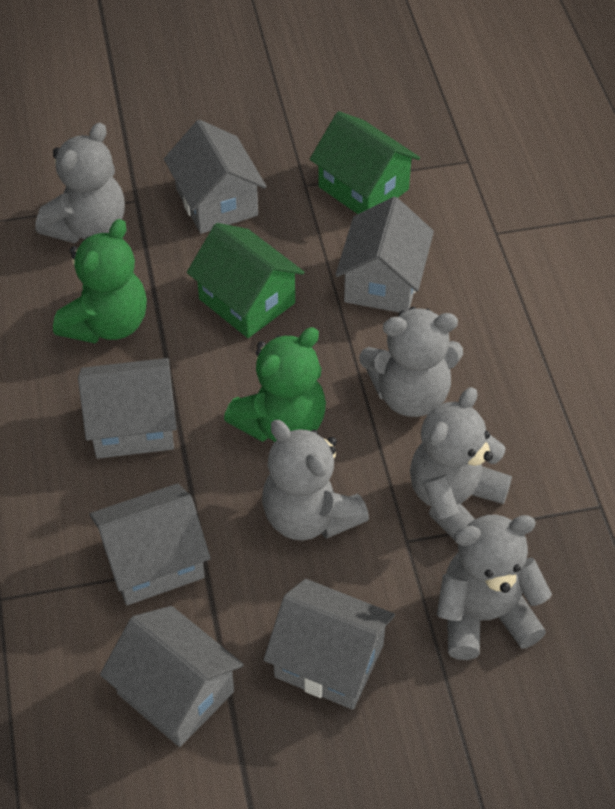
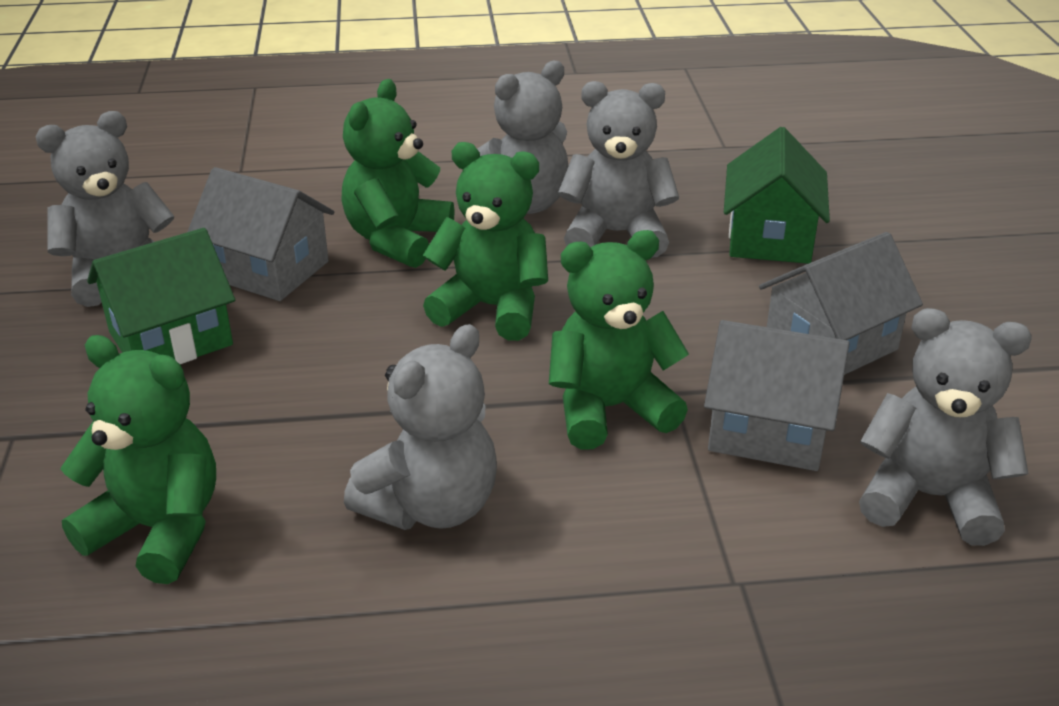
green teddy bear: [53,219,147,343] [224,327,326,442] = 2 -> [60,335,216,584] [341,79,454,268] [423,142,548,341] [549,230,689,450] = 4
grey house: [78,358,177,459] [89,483,211,605] [100,606,244,747] [164,120,267,234] [264,579,395,710] [335,197,434,312] = 6 -> [187,167,334,301] [704,320,850,471] [759,232,923,375] = 3

